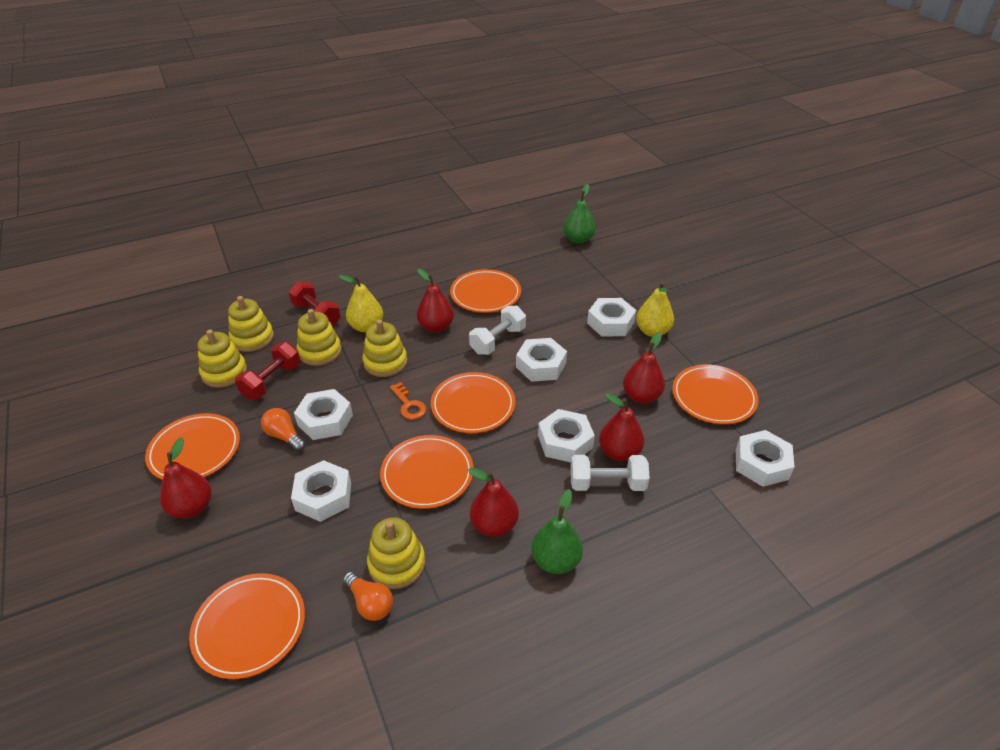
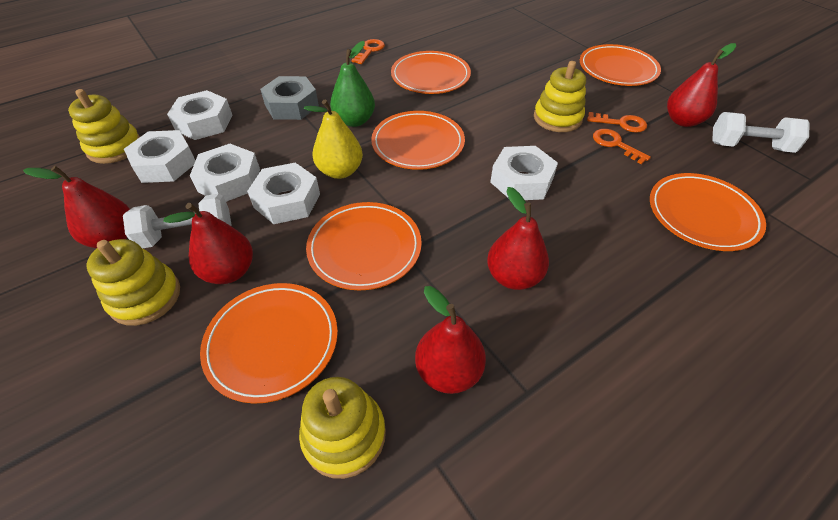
green pear: [531,489,583,574] [564,184,595,244] = 2 -> [330,41,375,127] = 1
grey nut: none = 0 -> [260,76,319,120] = 1
orange key: [390,382,427,420] = 1 -> [352,39,385,64] [587,112,647,133] [593,129,651,164] = 3
orange light bulb: [261,408,306,451] [343,571,393,621] = 2 -> none = 0
red dumbbell: [235,342,301,399] [289,281,341,327] = 2 -> none = 0
white nut: [291,460,351,522] [294,389,353,440] [516,338,567,382] [538,409,595,463] [587,298,636,337] [736,430,795,487] = 6 -> [124,130,195,183] [167,90,233,140] [190,144,260,202] [247,163,320,224] [490,146,558,200] = 5
yellow pear: [339,275,383,332] [636,282,674,337] = 2 -> [304,100,363,179] = 1
yellow stacking toy: [197,330,247,388] [228,296,274,352] [297,309,342,366] [363,320,407,377] [367,517,425,589] = 5 -> [68,89,140,164] [86,239,180,326] [299,377,386,479] [534,61,586,132] = 4

